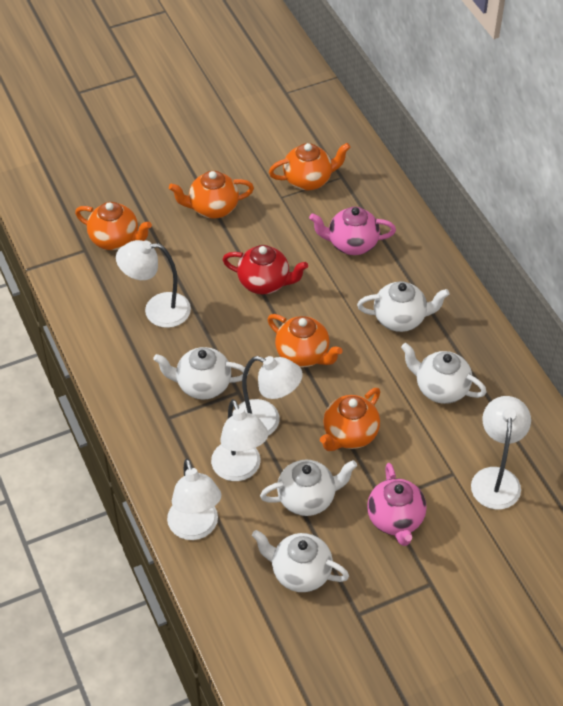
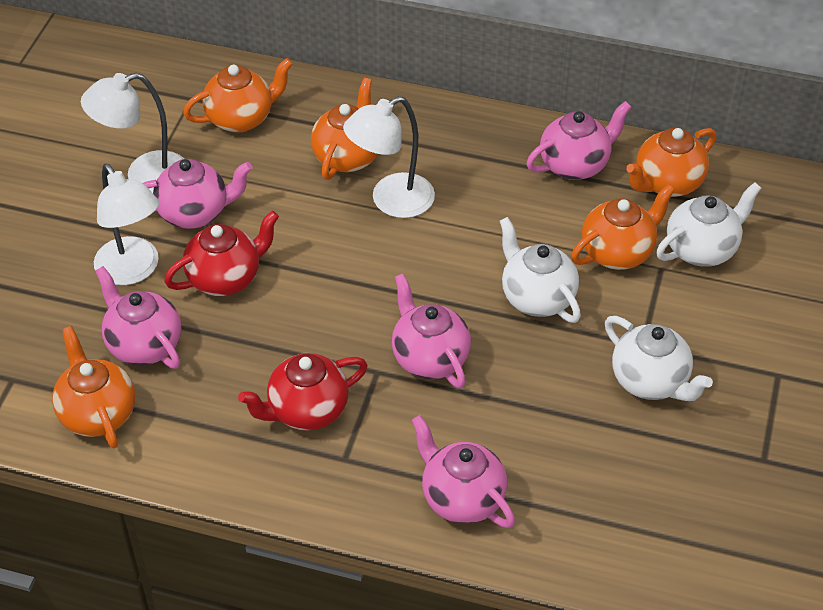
pink teapot: [309,207,396,255] [367,463,427,546] = 2 -> [95,266,181,369] [143,159,253,229] [392,274,471,388] [412,415,515,528] [526,101,632,180] = 5
red teapot: [222,245,308,294] = 1 -> [164,211,279,296] [238,353,368,431] = 2
white lamp: [116,240,191,328] [167,459,221,540] [211,399,269,481] [232,356,303,436] [471,396,531,509] = 5 -> [81,73,184,193] [94,164,159,285] [343,96,435,218] = 3
white teapot: [153,347,249,400] [252,530,349,592] [260,460,357,516] [357,281,450,332] [401,343,486,404] = 5 -> [500,217,581,323] [605,316,713,401] [656,182,762,267] = 3

